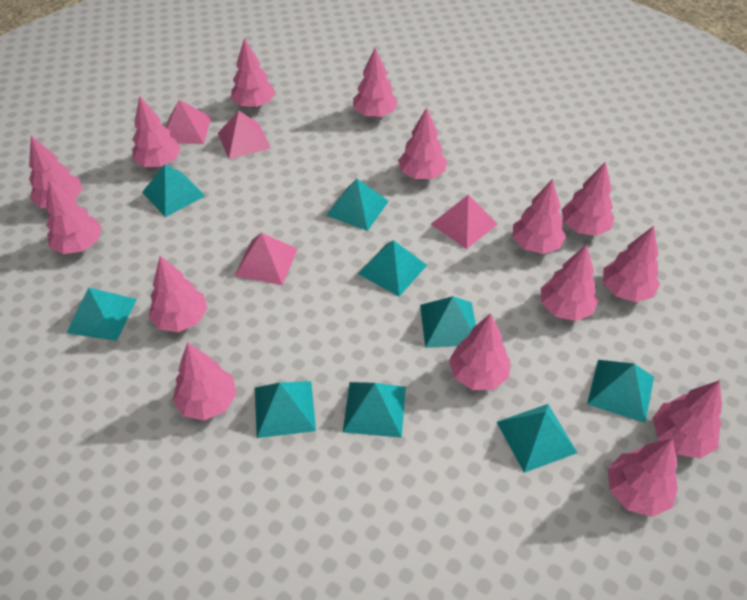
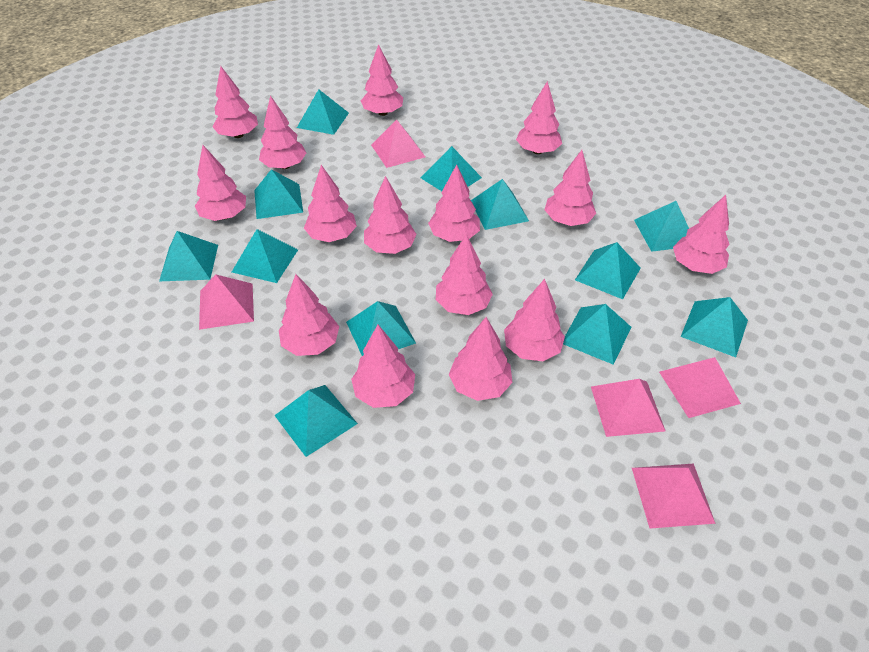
pink pyramid: [166,100,211,144] [218,111,271,159] [235,233,298,285] [431,195,497,249] = 4 -> [199,274,254,330] [371,119,425,168] [591,379,666,437] [632,464,716,528] [659,357,741,418] = 5
turquoise pyramid: [66,287,137,341] [142,164,205,217] [255,381,316,438] [326,179,389,231] [343,382,406,438] [358,240,427,297] [420,296,476,348] [497,404,578,473] [587,360,654,423] = 9 -> [159,231,218,281] [232,229,298,283] [254,169,303,219] [274,385,358,457] [297,89,349,135] [346,301,416,356] [420,146,482,191] [471,179,529,230] [563,304,631,365] [575,242,641,299] [634,201,689,252] [681,297,748,357] = 12

